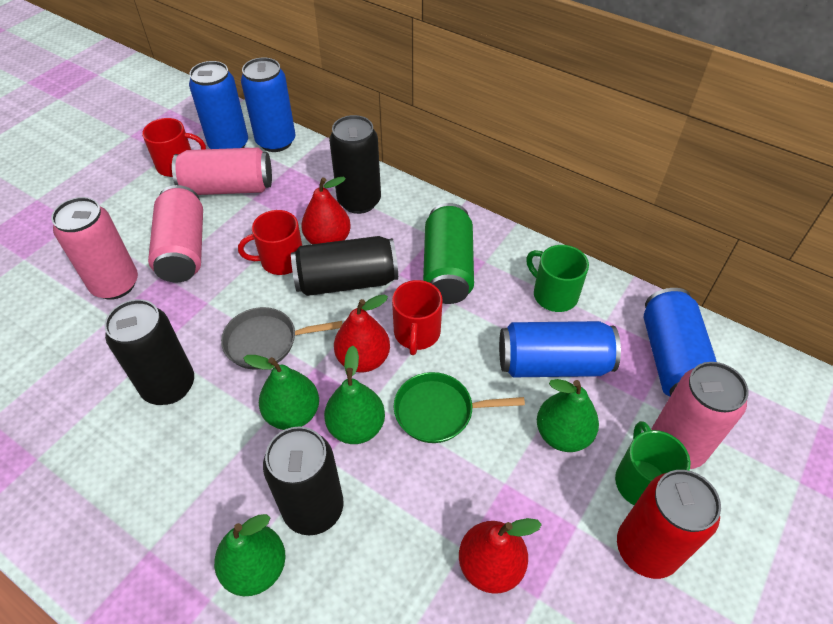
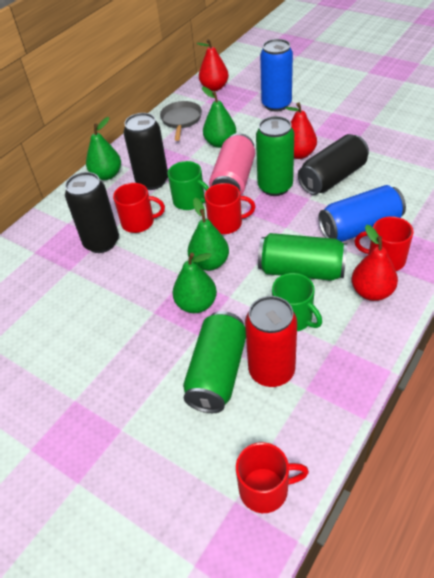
black can: [104,299,194,405] [263,427,344,535] [291,236,398,296] [329,115,381,214] = 4 -> [65,172,119,253] [124,113,168,190] [298,134,369,195] = 3
blue can: [189,61,248,149] [241,58,296,152] [499,321,621,377] [644,288,717,397] = 4 -> [260,39,293,111] [318,185,406,242] = 2
green can: [423,203,474,304] = 1 -> [183,311,246,413] [256,116,294,196] [258,233,347,281] = 3
green pan: [394,372,525,443] = 1 -> none = 0
pink can: [51,197,138,300] [148,185,203,282] [172,147,272,195] [651,362,749,469] = 4 -> [209,133,255,195] = 1
red mug: [142,118,206,177] [238,210,302,275] [392,280,442,355] = 3 -> [113,183,165,233] [205,183,256,234] [236,442,309,513] [355,216,414,271] = 4

